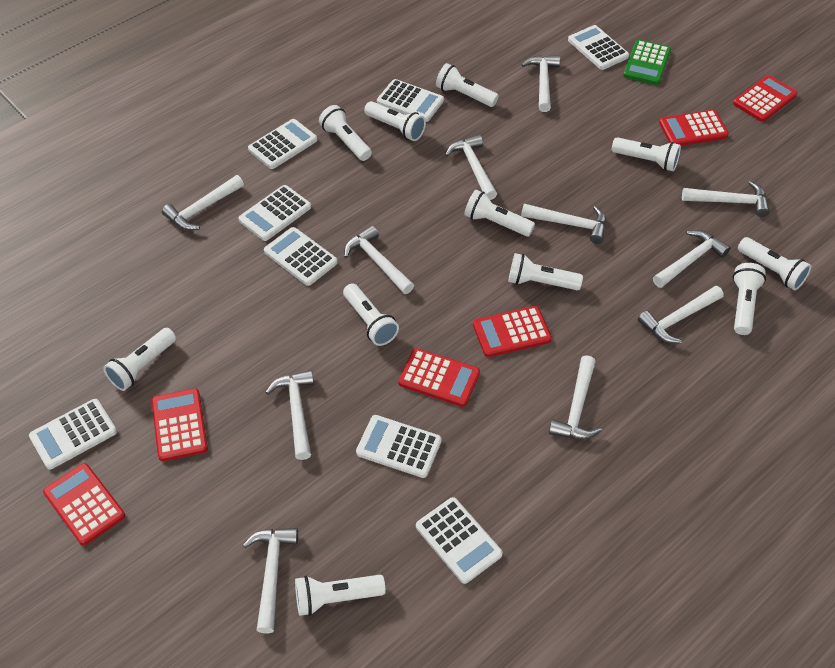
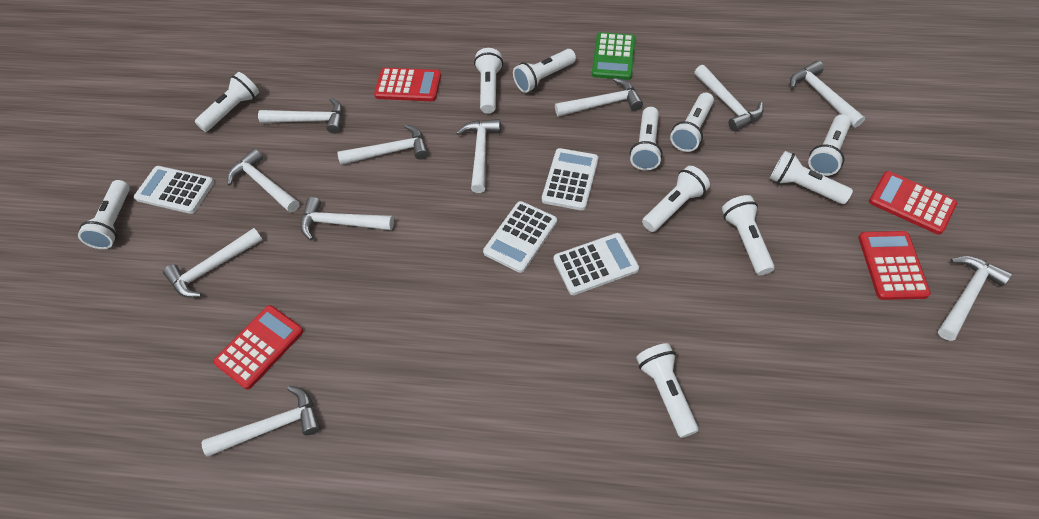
red calculator: [43,463,125,545] [151,388,208,461] [398,348,480,407] [473,306,552,357] [659,110,729,146] [733,75,797,122] = 6 -> [213,305,304,390] [374,68,441,101] [858,231,931,300] [869,171,957,235] = 4
white calculator: [29,399,117,470] [238,185,311,241] [248,119,317,169] [264,227,338,286] [356,415,442,478] [377,79,444,122] [416,497,503,584] [568,25,629,70] = 8 -> [134,166,214,214] [483,201,557,273] [542,148,598,210] [554,233,639,295] = 4

